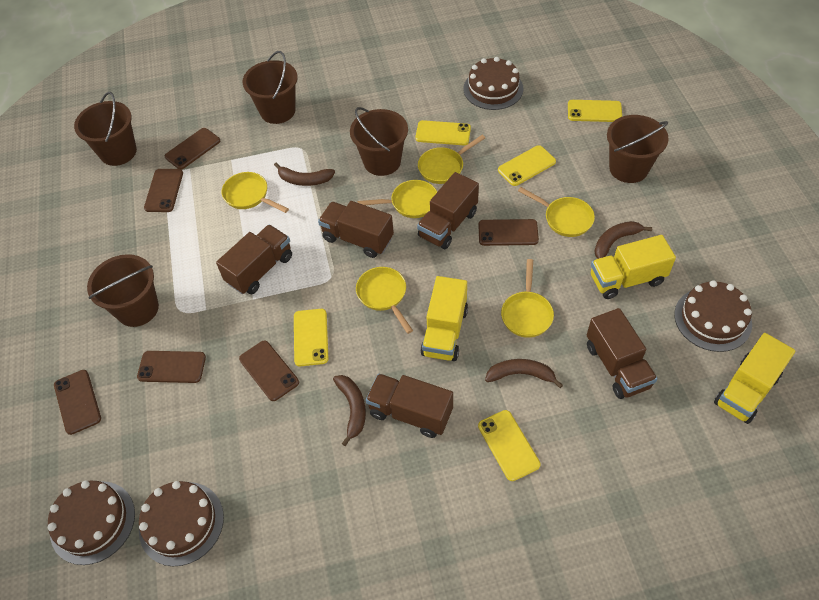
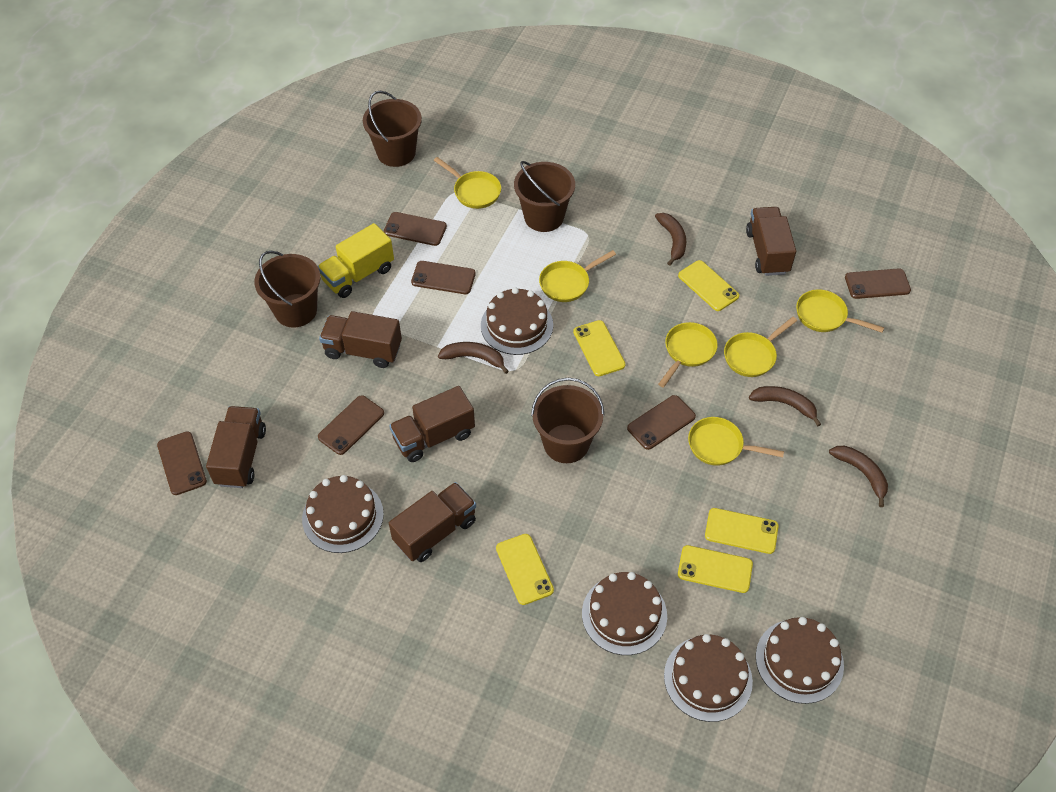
brown bucket: [74,92,137,166] [87,254,159,327] [243,51,298,124] [350,107,408,176] [607,115,669,183] = 5 -> [254,251,320,328] [363,91,422,167] [514,161,575,232] [531,378,604,463] = 4
brown cake: [48,480,135,565] [139,481,224,566] [464,57,523,110] [674,280,752,352] = 4 -> [302,475,384,553] [481,287,553,355] [582,572,667,655] [664,634,753,722] [756,617,844,704] = 5
yellow truck: [421,276,468,361] [591,235,676,299] [714,333,796,424] = 3 -> [317,223,394,298] = 1

